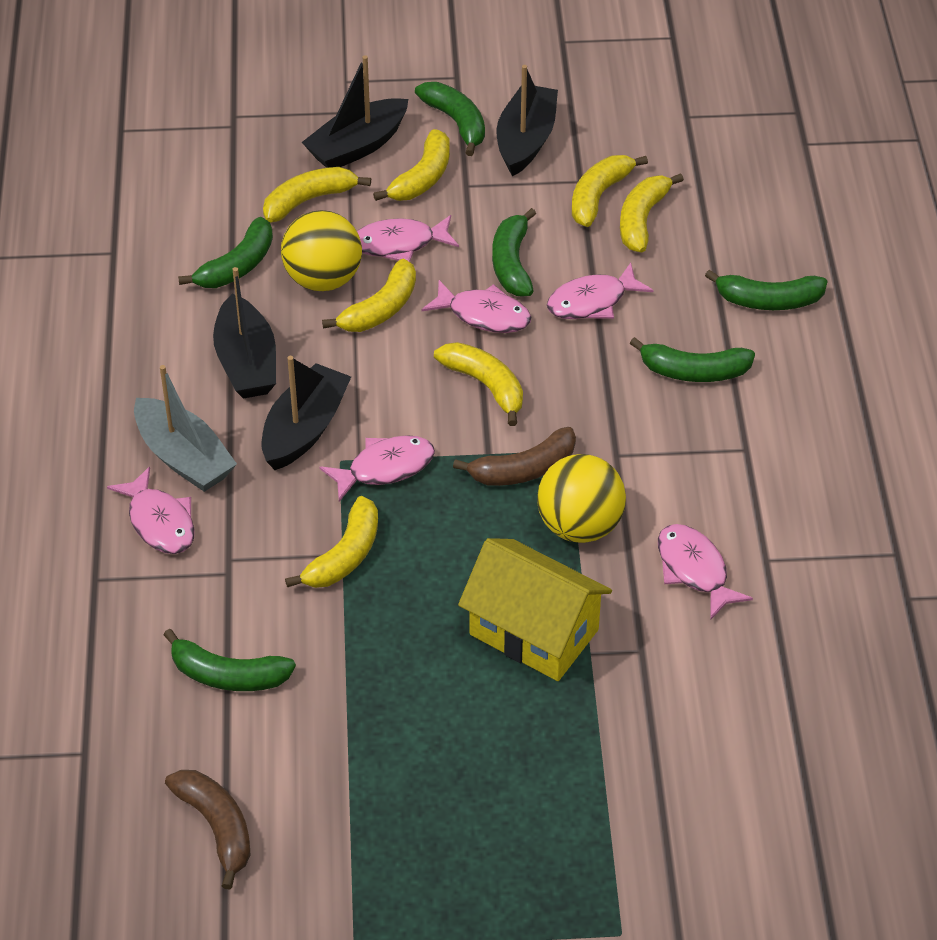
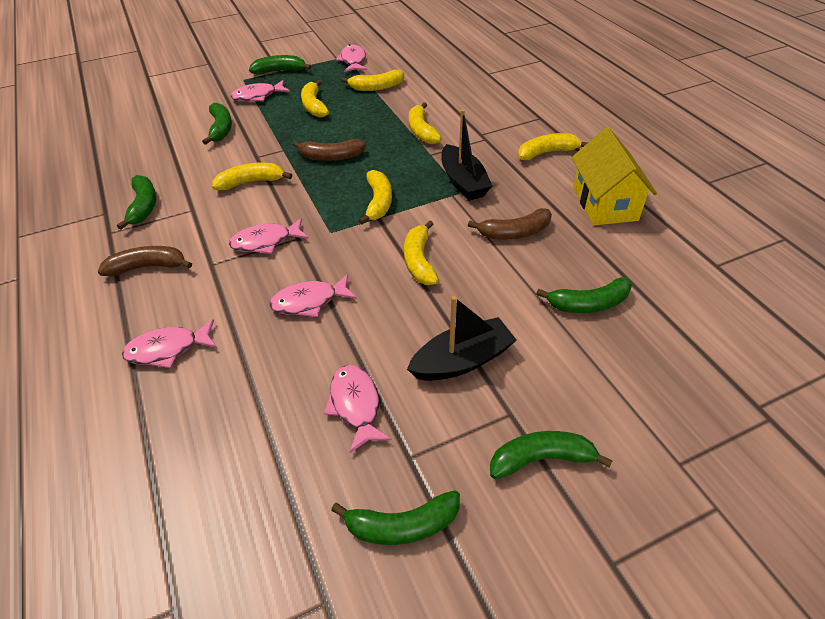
black boat: [213,267,276,399] [262,356,351,470] [302,55,408,168] [497,65,558,176] = 4 -> [407,296,517,381] [441,109,492,201] = 2
brown banana: [165,770,250,890] [453,427,576,486] = 2 -> [98,246,192,276] [292,139,366,161] [468,208,552,240] = 3
grey boat: [134,365,237,492] = 1 -> none = 0
yellow ball: [281,210,362,291] [537,454,626,543] = 2 -> none = 0

